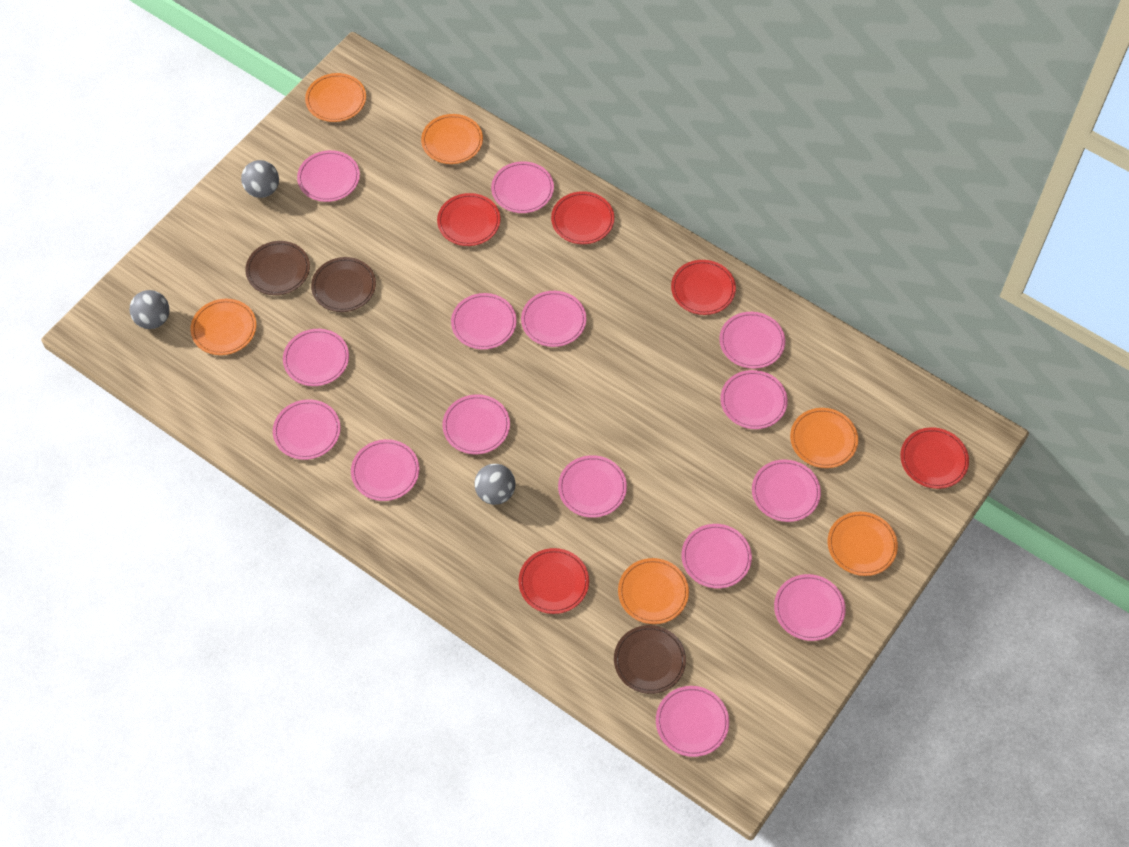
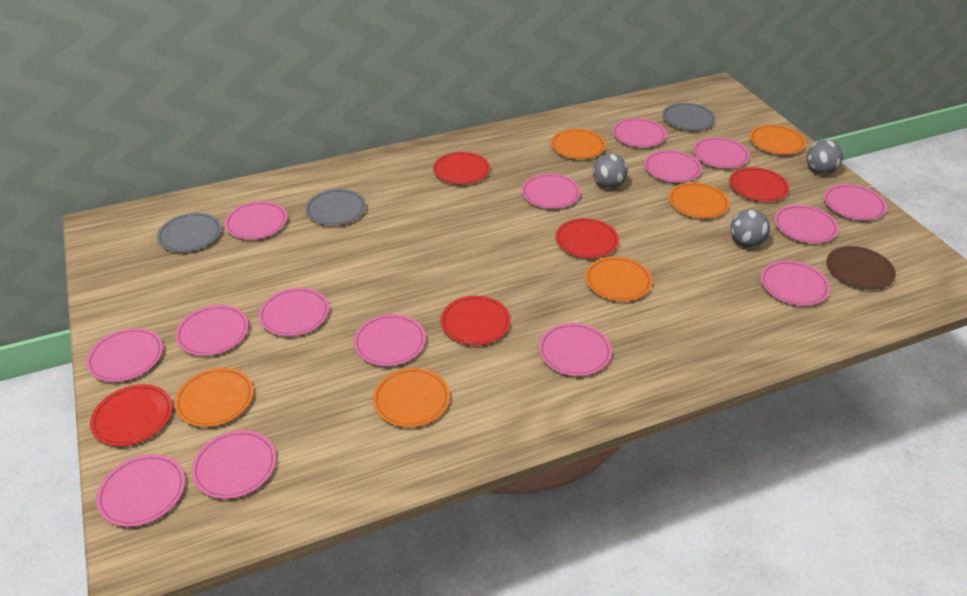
brown plate: [245,241,310,295] [311,257,376,312] [614,625,686,694] = 3 -> [826,246,896,290] = 1
grey plate: none = 0 -> [157,213,222,252] [305,189,366,226] [662,103,716,131] = 3

